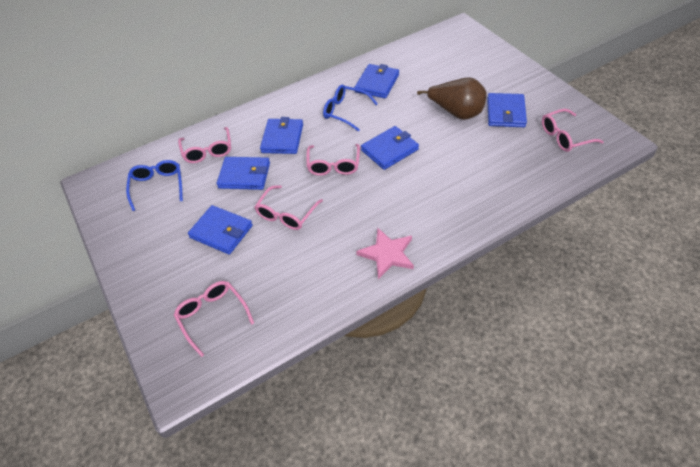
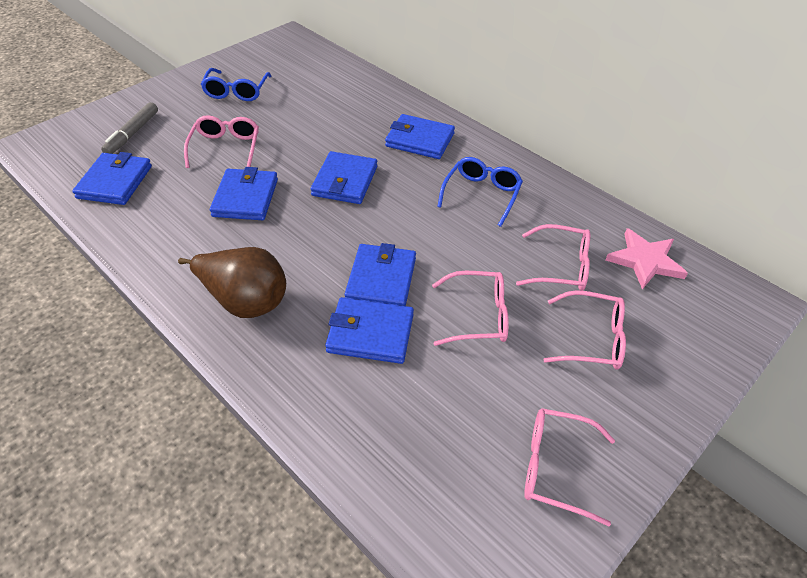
grey marker: none = 0 -> [101,102,158,154] = 1

